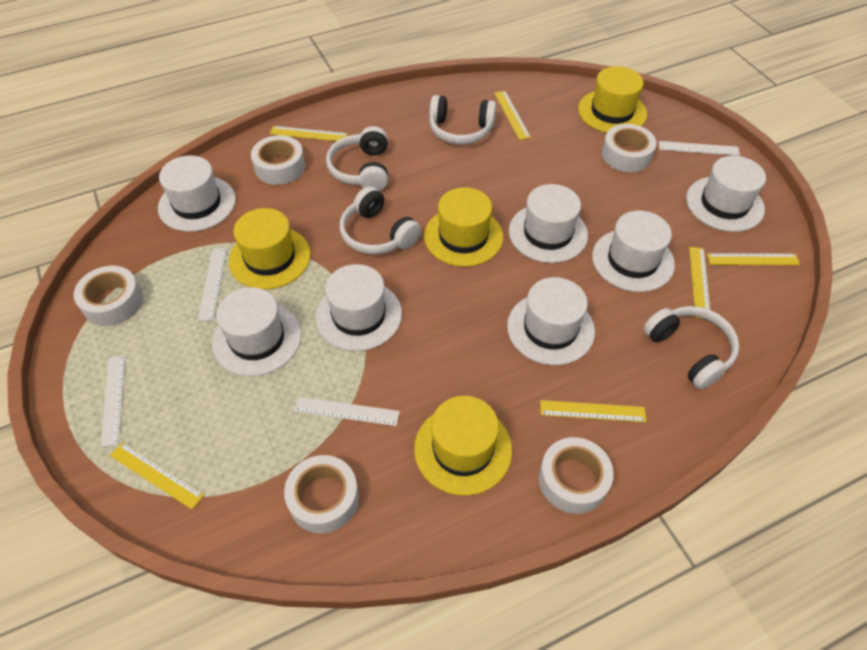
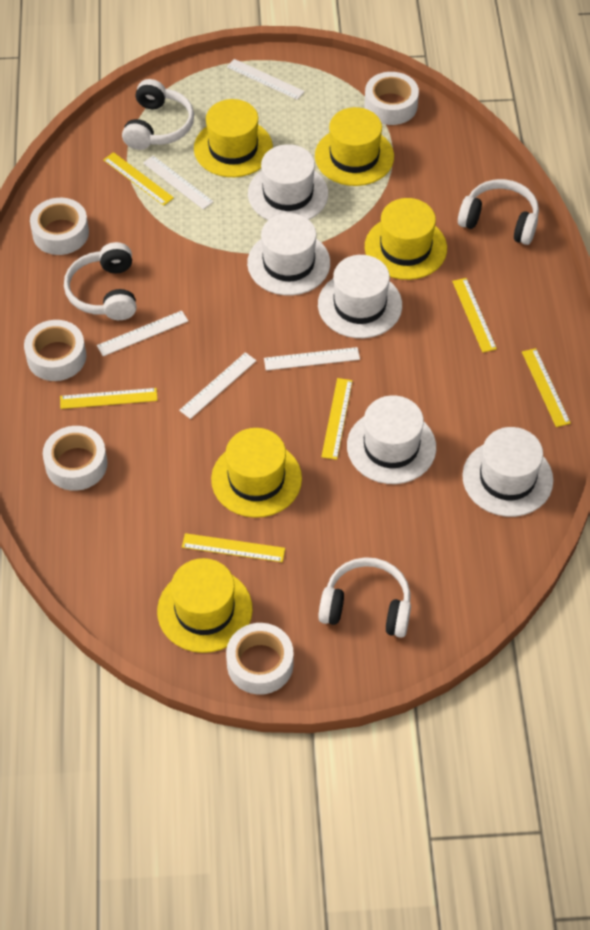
white hat: [158,155,236,232] [212,287,301,376] [316,264,402,351] [507,277,595,365] [509,184,588,263] [592,211,675,292] [686,156,766,232] = 7 -> [247,213,330,295] [248,144,328,220] [318,255,402,338] [347,396,436,484] [462,427,553,517] = 5
white ruler: [101,355,125,447] [198,249,227,321] [294,397,400,426] [658,141,740,156] = 4 -> [97,311,188,356] [143,156,214,210] [179,352,257,419] [227,59,305,100] [264,347,360,371] = 5
yellow hat: [229,208,311,289] [414,396,512,496] [424,187,503,267] [578,66,647,133] = 4 -> [157,558,253,653] [194,99,273,177] [211,428,302,518] [315,107,394,186] [365,198,447,280] = 5

